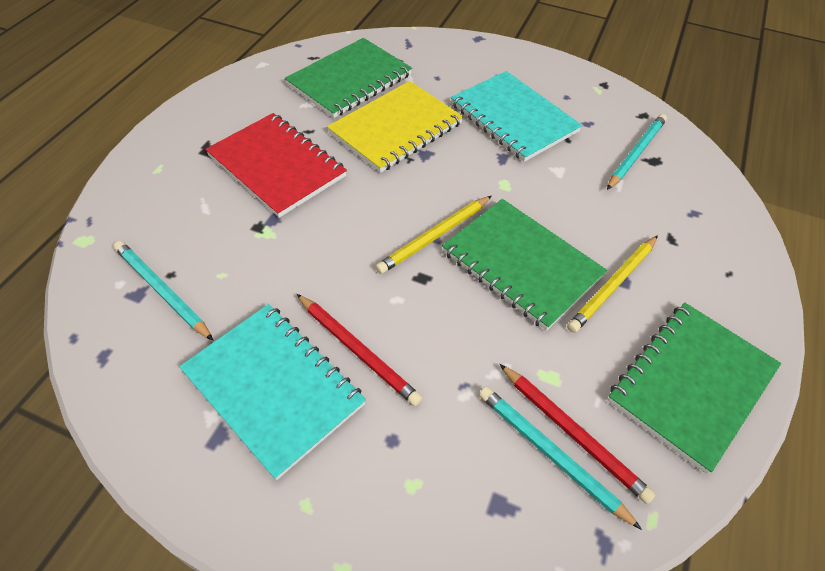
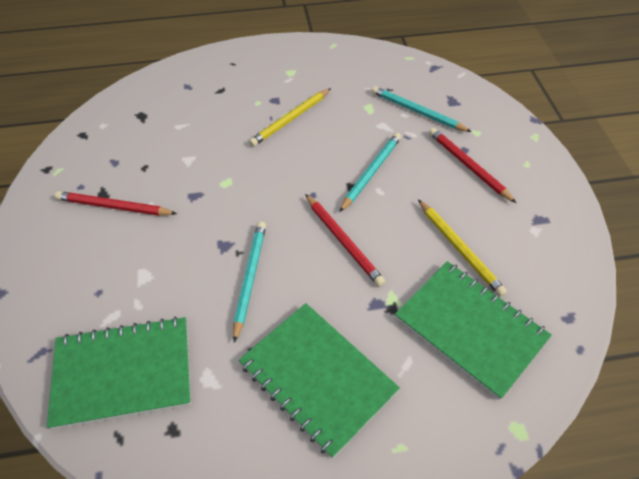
red notebook: [205,113,347,218] = 1 -> none = 0
red pencil: [297,294,422,406] [500,364,656,504] = 2 -> [55,191,177,216] [305,194,385,287] [429,128,516,203] = 3
turquoise notebook: [179,304,366,480] [451,71,582,162] = 2 -> none = 0
yellow notebook: [327,81,463,173] = 1 -> none = 0

